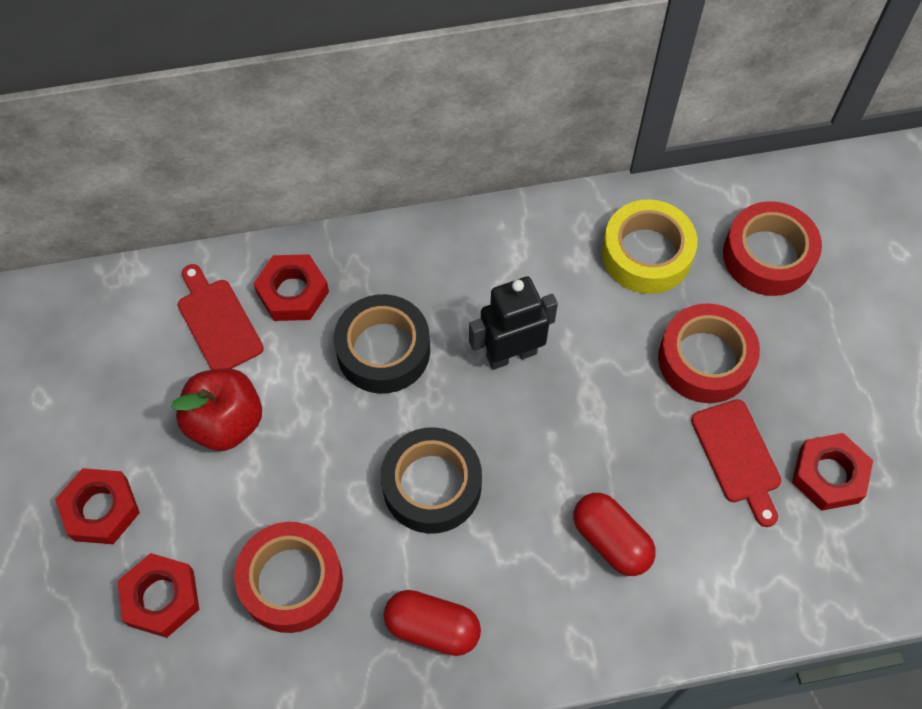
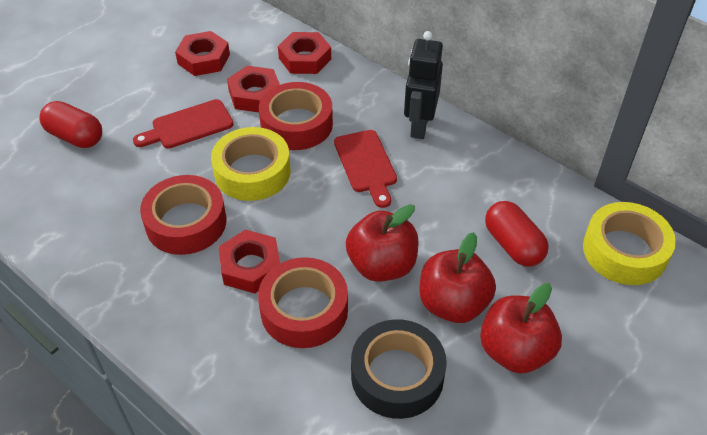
black tape: [334,294,430,394] [381,427,482,534] = 2 -> [351,319,447,419] = 1
red apple: [171,368,262,451] = 1 -> [346,204,419,282] [420,232,496,323] [480,283,562,374] = 3
yellow tape: [602,199,697,294] = 1 -> [211,127,291,201] [583,202,676,285] = 2

